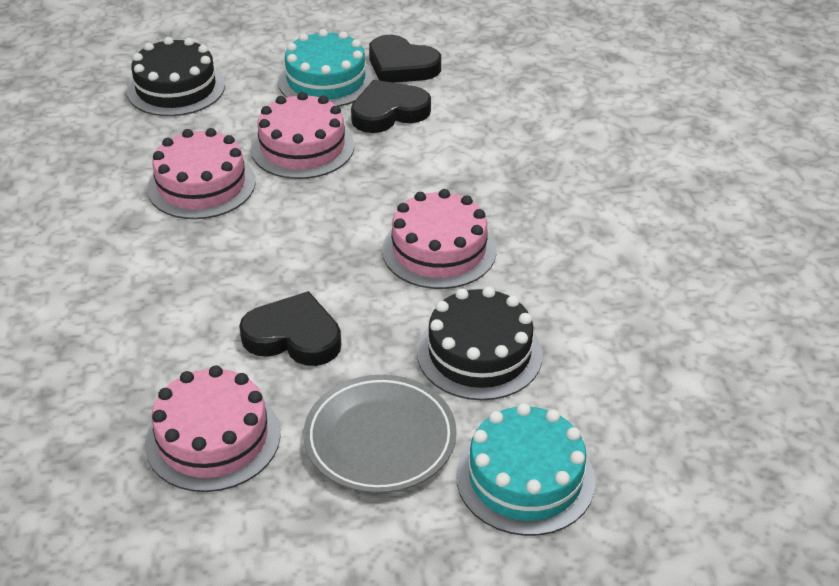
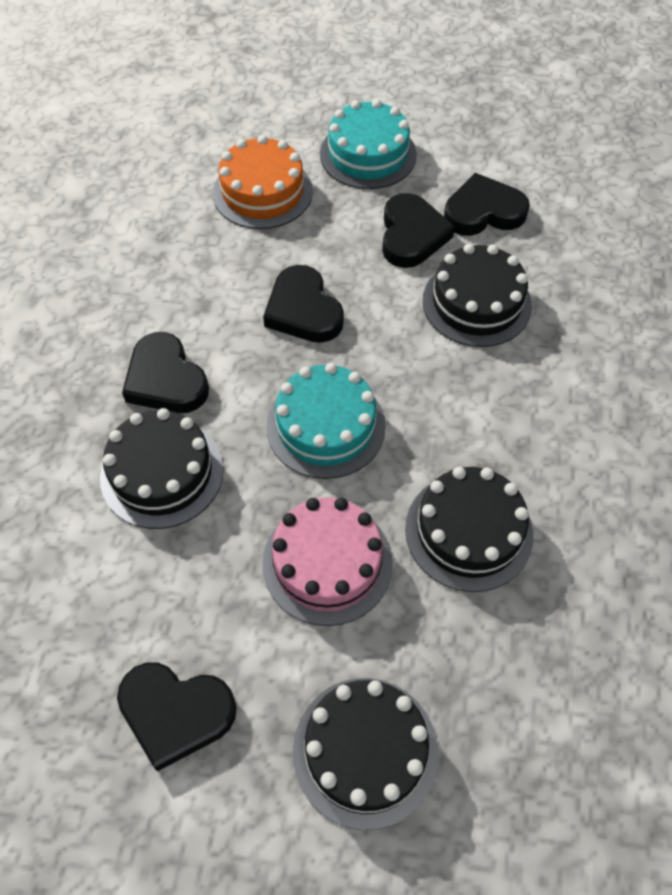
black cake: [127,37,225,116] [417,287,543,400] = 2 -> [100,408,224,529] [293,678,439,830] [405,467,533,592] [423,244,532,347] = 4
black heart: [239,291,341,366] [351,80,431,133] [369,35,441,83] = 3 -> [117,662,237,771] [122,332,209,413] [263,265,344,343] [382,193,455,268] [444,173,530,236] = 5
grey plate: [303,375,457,493] = 1 -> none = 0
orange cake: none = 0 -> [213,135,313,229] = 1
pink cake: [145,366,281,492] [147,128,256,219] [251,92,354,179] [382,189,496,289] = 4 -> [262,497,393,626] = 1

